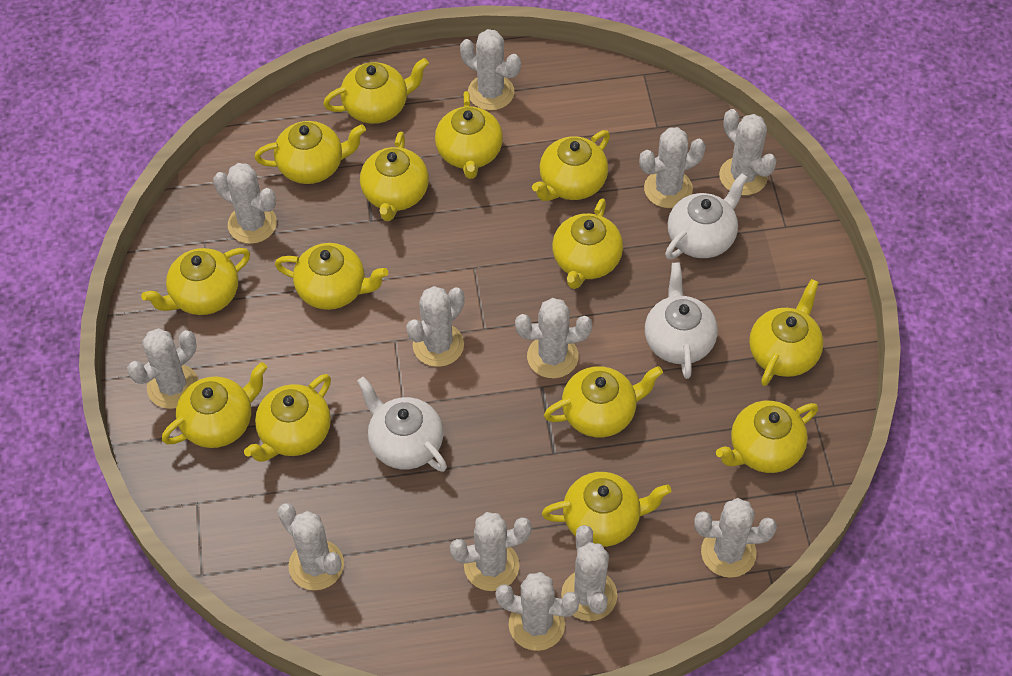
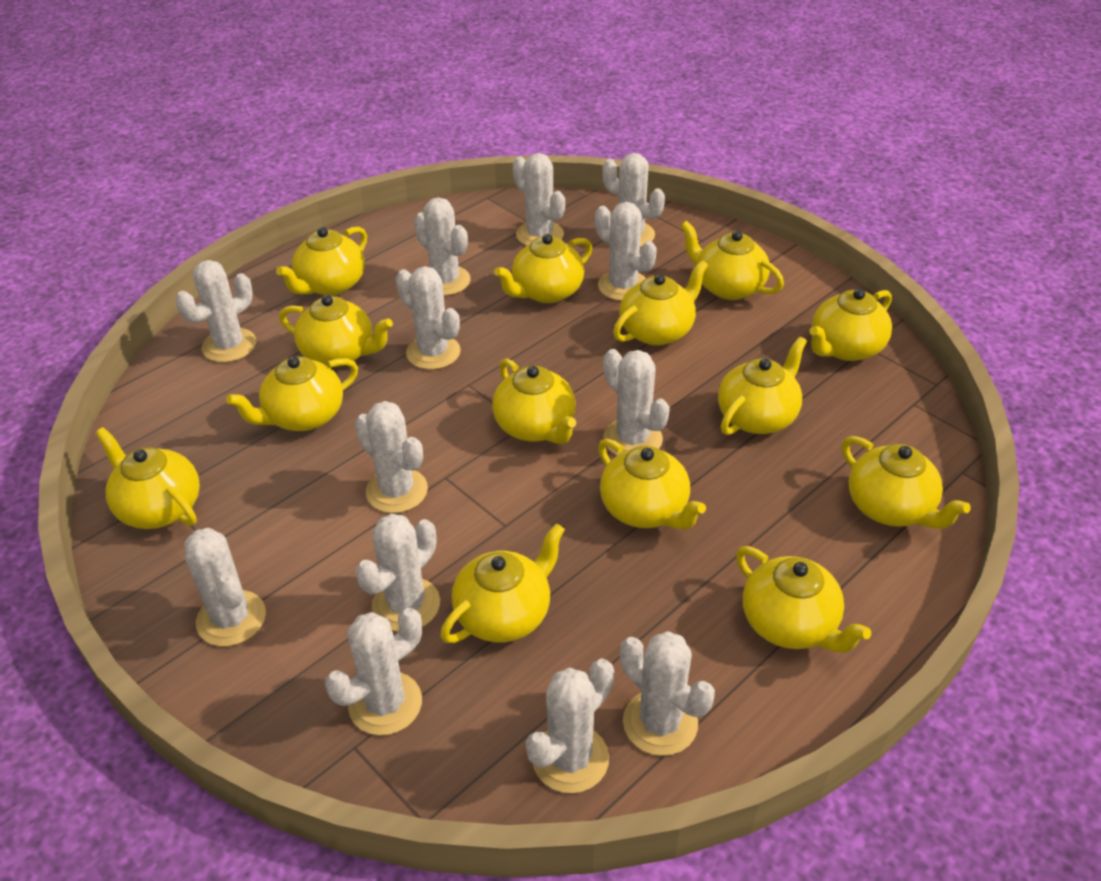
white cactus: [127,328,199,409] [213,163,277,244] [278,503,344,590] [406,286,465,367] [450,512,532,591] [460,29,521,110] [496,572,580,651] [515,298,592,378] [561,525,617,621] [639,127,706,208] [694,498,777,578] [719,109,777,195] = 12 -> [176,260,256,362] [184,528,266,646] [325,608,422,735] [355,401,428,513] [355,513,440,632] [396,266,461,370] [414,197,471,296] [513,153,565,246] [526,659,614,793] [595,202,657,301] [602,153,665,247] [603,349,670,455] [620,631,715,756] = 13
white teapot: [357,376,447,472] [645,262,718,379] [665,173,748,259] = 3 -> none = 0

